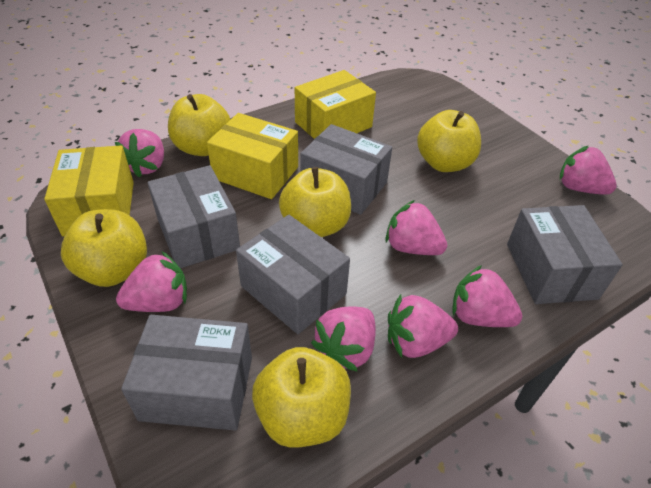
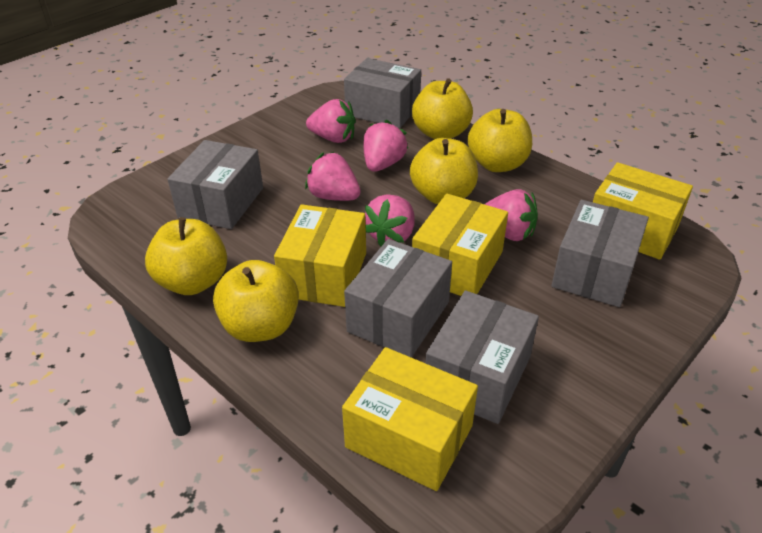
pink strawberry: [115,129,164,178] [116,251,187,312] [311,306,376,372] [385,200,447,255] [388,295,458,358] [452,265,522,327] [560,145,617,195] = 7 -> [305,152,361,201] [306,99,356,143] [364,120,408,172] [365,194,415,246] [485,189,538,241] = 5
yellow box: [44,145,134,237] [207,113,298,199] [295,70,376,139] = 3 -> [274,204,366,307] [342,347,478,491] [412,194,508,296] [593,162,693,260] = 4

